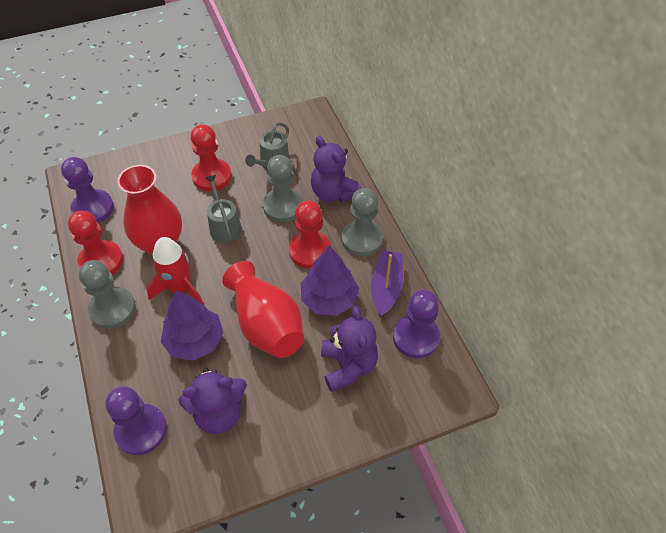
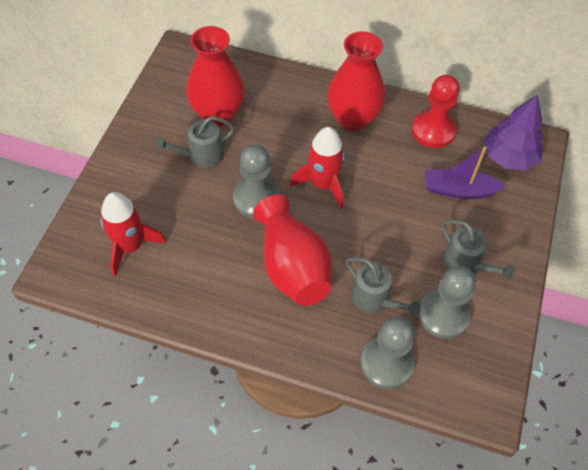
grey watering can: [205,175,242,243] [245,122,290,170] = 2 -> [155,116,235,168] [346,257,421,317] [441,220,515,280] = 3
purple pawn: [61,157,114,223] [105,386,167,455] [393,290,440,358] = 3 -> none = 0
purple teddy bear: [178,368,247,434] [311,136,362,203] [321,306,378,392] = 3 -> none = 0
purple tree: [161,290,223,361] [300,245,359,316] = 2 -> [484,95,543,171] = 1
red pawn: [68,211,123,274] [191,124,231,191] [289,201,331,269] = 3 -> [412,75,460,148] = 1
red rocket: [147,237,204,305] = 1 -> [101,192,166,277] [290,127,345,209] = 2
red vase: [117,165,182,255] [222,261,304,358] = 2 -> [186,26,245,126] [253,195,332,306] [327,31,386,131] = 3

